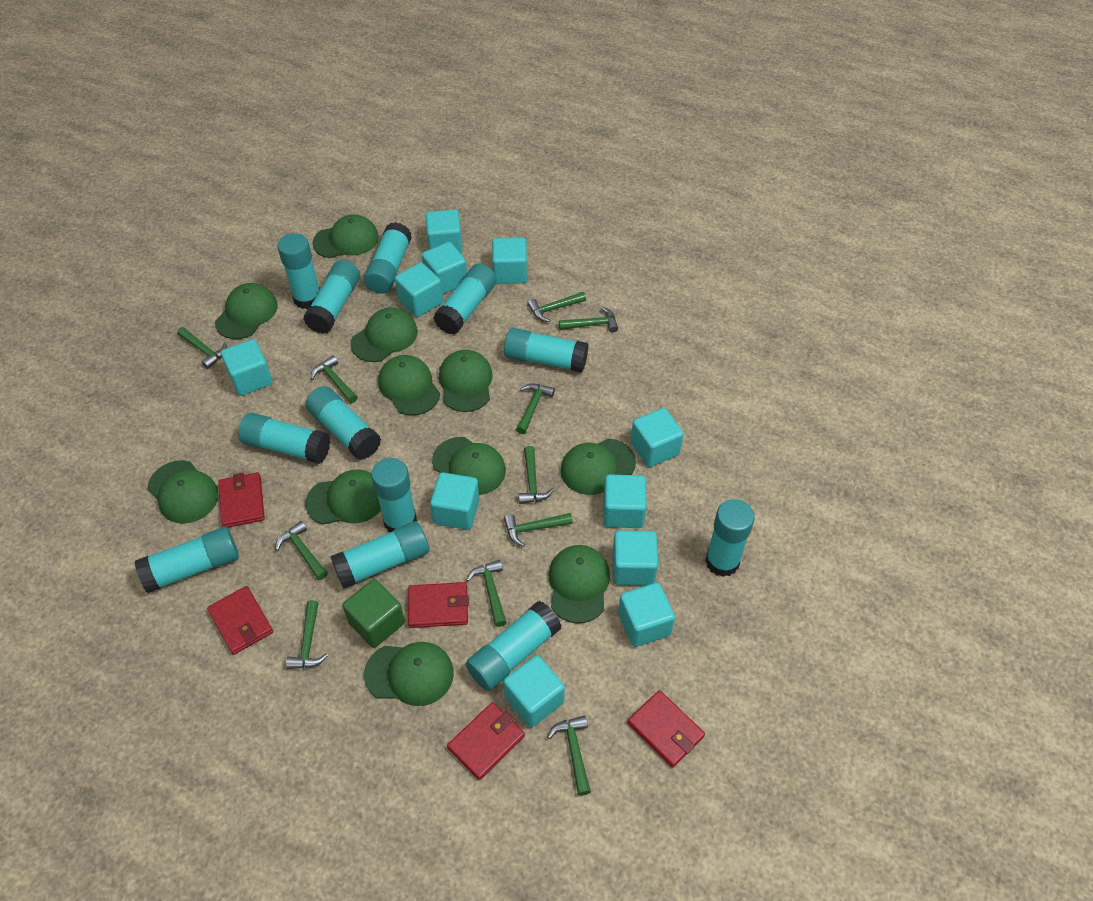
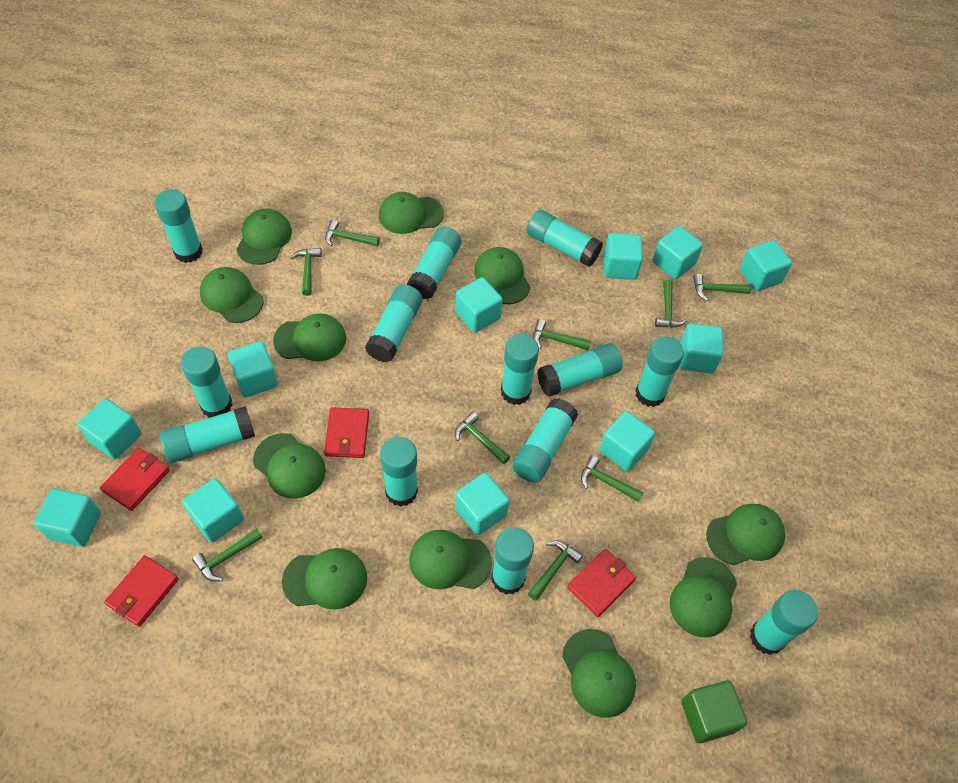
green hammer: [177,327,227,369] [276,521,328,580] [286,600,328,669] [311,355,358,403] [466,560,507,627] [504,513,573,547] [516,384,555,434] [518,446,554,504] [527,292,586,322] [548,715,591,796] [559,307,618,333] = 11 -> [192,529,263,582] [290,248,322,296] [325,220,380,246] [455,412,510,464] [528,540,583,601] [533,319,591,350] [581,455,643,502] [655,280,687,328] [693,274,751,301] = 9
red wallet: [207,586,273,655] [218,472,265,528] [408,582,469,628] [447,702,525,780] [627,690,705,767] = 5 -> [100,448,170,511] [104,555,179,627] [324,407,369,458] [567,549,636,617] = 4
turquoise glue stick: [135,527,239,593] [238,413,330,464] [277,233,320,309] [303,260,360,334] [305,386,381,460] [330,521,429,589] [364,222,412,294] [371,458,417,532] [433,264,497,335] [466,601,562,691] [504,328,588,373] [705,499,755,577] = 12 -> [154,190,203,263] [160,406,255,463] [181,346,232,418] [365,284,422,362] [380,437,418,507] [407,226,461,299] [491,527,534,594] [501,334,539,405] [512,398,578,483] [527,210,603,267] [537,343,622,397] [635,337,684,407] [750,590,818,655] = 13

